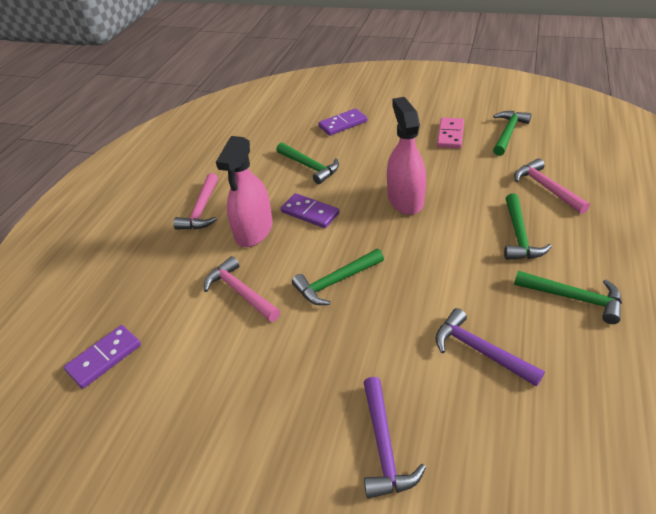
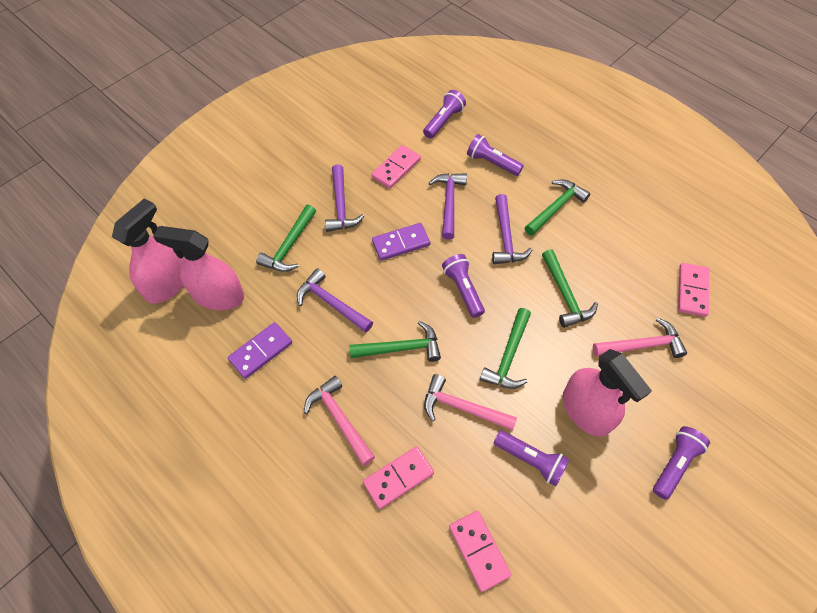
pink domino: [437,117,464,149] = 1 -> [363,446,434,509] [371,145,421,189] [449,511,511,592] [678,263,709,317] = 4
pink spray bottle: [216,136,273,247] [387,97,426,215] = 2 -> [112,198,185,304] [153,226,244,310] [563,349,652,437] = 3
purple domino: [64,325,141,389] [281,193,339,228] [318,108,367,136] = 3 -> [228,322,292,379] [372,223,430,261] = 2
purple flashlight: none = 0 -> [423,90,466,139] [442,254,485,318] [467,134,524,176] [494,430,570,486] [653,426,710,500] = 5
purple hammer: [364,377,426,499] [435,308,545,387] = 2 -> [297,268,373,333] [325,164,364,232] [429,173,467,240] [492,194,532,264] = 4

